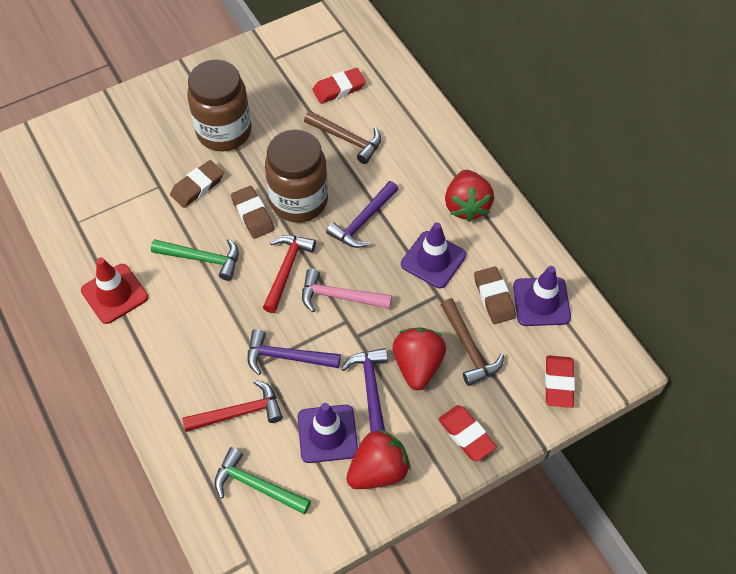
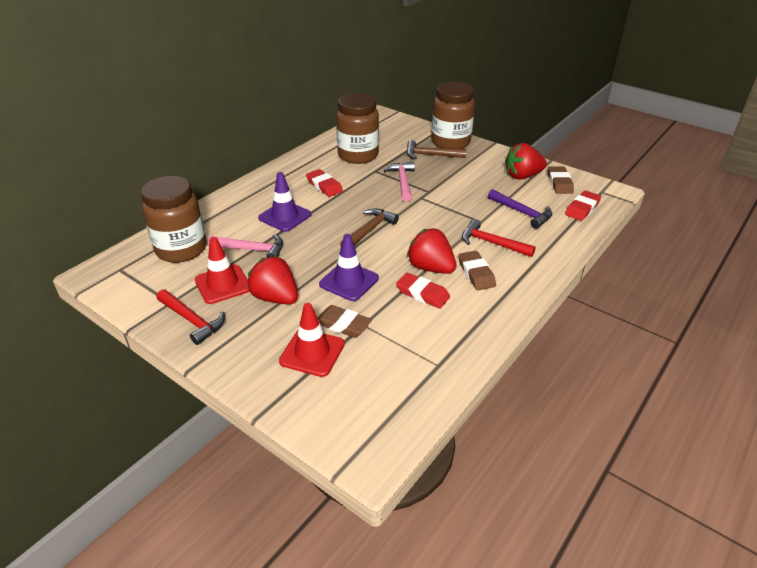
brown jar: [187,60,252,151] [265,129,328,223] = 2 -> [141,176,206,263] [336,93,379,164] [431,82,475,149] = 3
green hammer: [151,239,239,281] [214,447,311,514] = 2 -> none = 0
pink hammer: [302,269,392,312] = 1 -> [208,234,283,258] [384,162,415,202] = 2
purple hammer: [248,329,341,375] [326,181,398,248] [341,348,388,432] = 3 -> [488,189,552,229] = 1
purple traffic cone: [298,403,358,463] [401,222,466,288] [513,266,571,326] = 3 -> [258,172,311,232] [319,234,379,301] = 2
red traffic cone: [81,258,148,324] = 1 -> [195,237,249,304] [279,303,345,377] = 2

